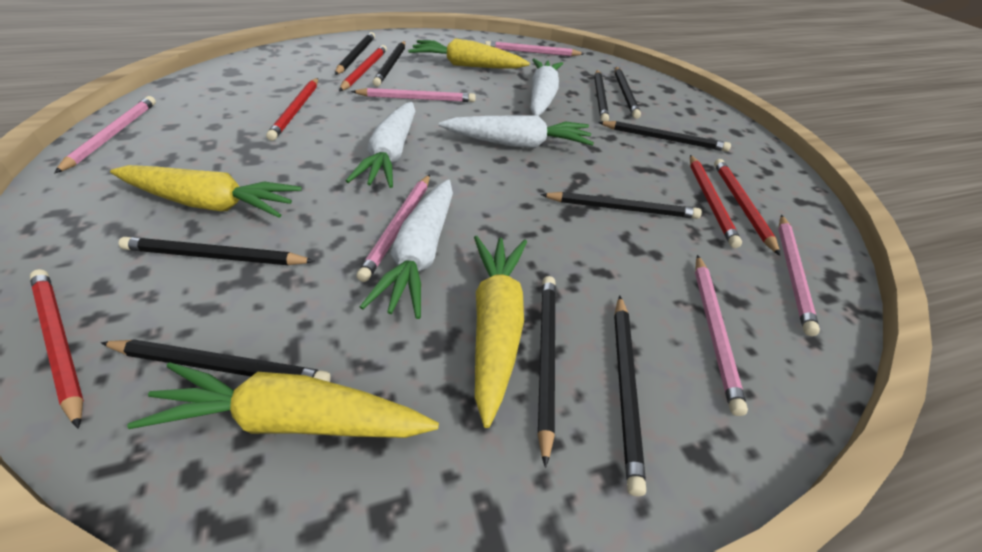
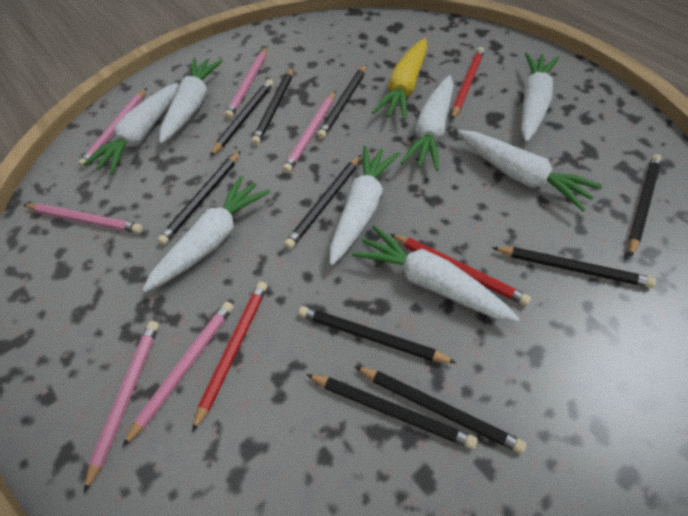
red pencil: [30,269,84,429] [266,78,318,141] [339,45,387,91] [690,155,742,248] [714,159,780,256] = 5 -> [192,281,267,432] [390,234,531,306] [451,47,484,120] = 3
white carrot: [346,102,415,188] [360,179,453,319] [439,115,594,148] [531,59,563,116] = 4 -> [83,83,178,174] [142,176,270,292] [159,58,223,144] [330,146,400,265] [352,226,520,322] [401,75,454,171] [457,130,602,211] [521,53,559,142] = 8
yellow carrot: [110,165,302,218] [127,362,439,438] [408,38,530,69] [474,236,527,428] = 4 -> [372,38,427,120] = 1

